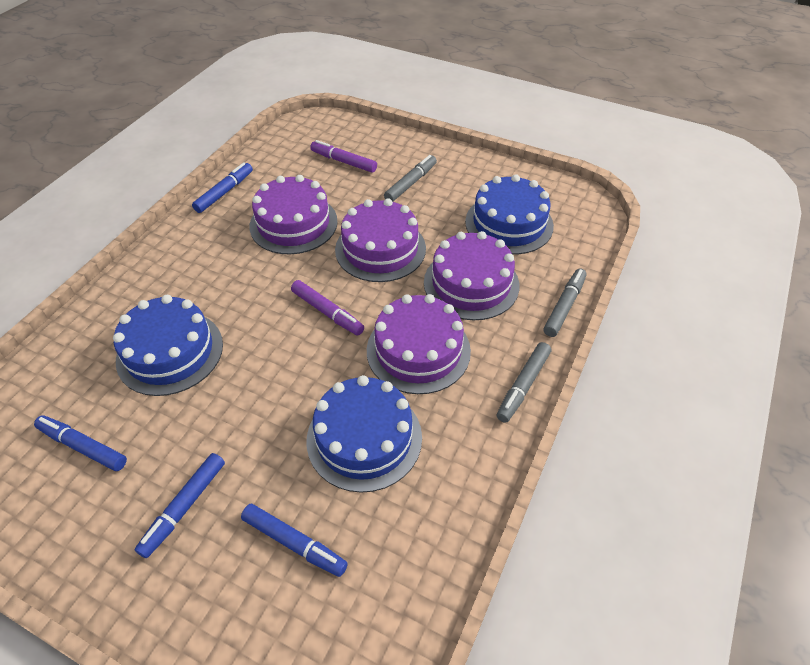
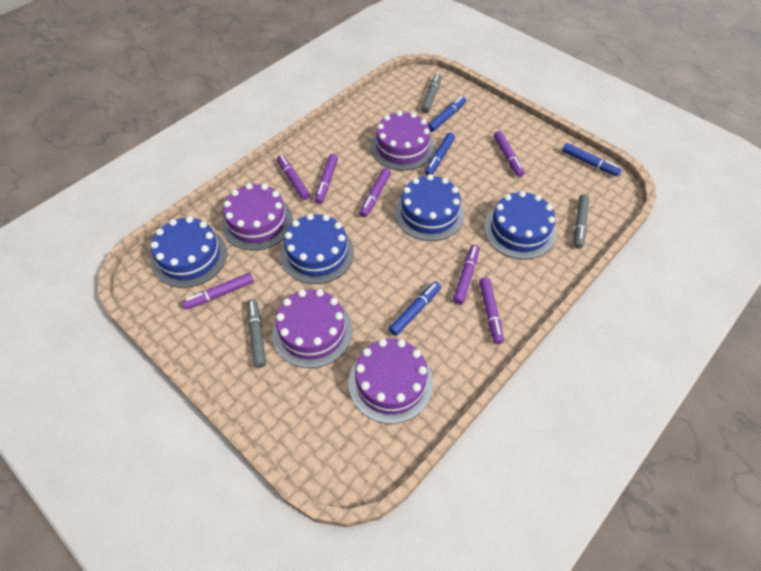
blue cake: [113,295,223,396] [306,375,422,493] [465,174,554,254] = 3 -> [151,216,227,288] [281,214,354,284] [395,174,465,241] [484,191,556,259] = 4
purple marker: [291,280,364,335] [310,140,377,173] = 2 -> [182,273,254,309] [277,155,310,200] [315,154,338,204] [360,168,391,217] [453,245,479,305] [479,277,504,344] [494,131,524,177] = 7

